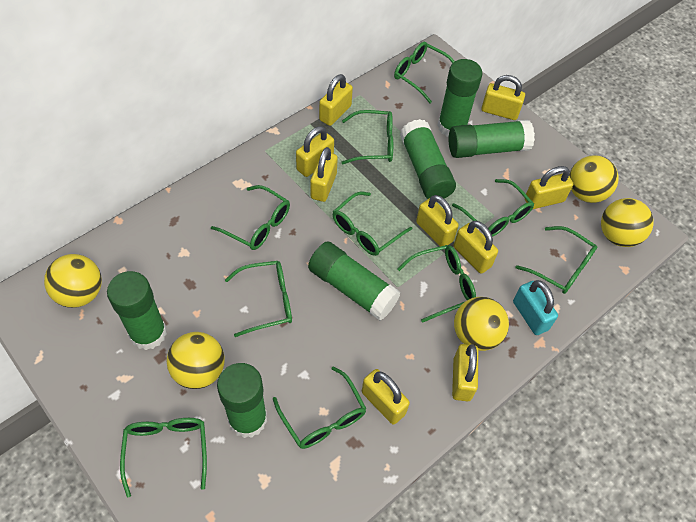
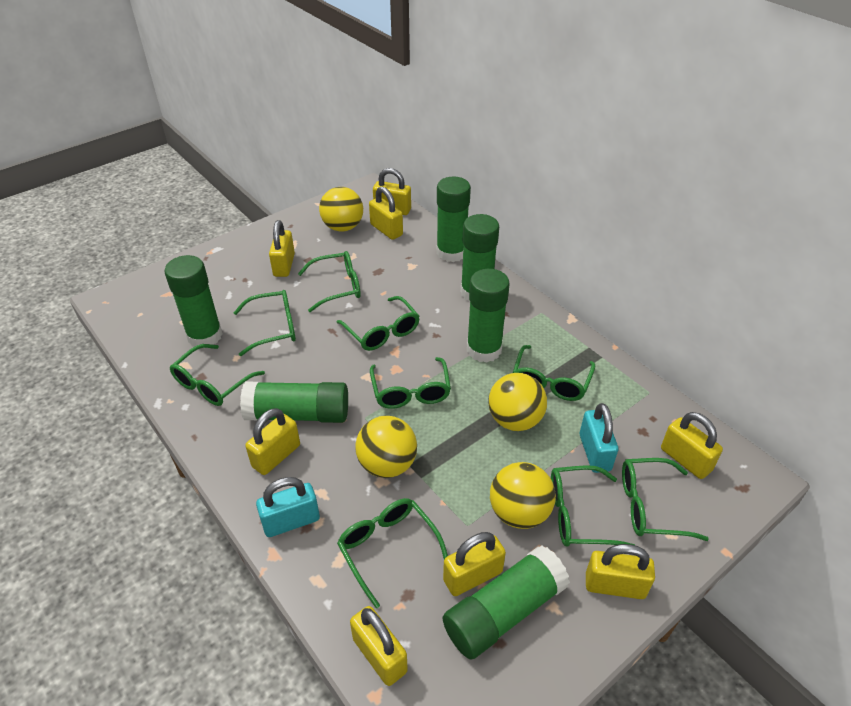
green glasses: [120,418,207,498] [211,185,290,250] [225,261,292,337] [273,366,367,449] [333,192,412,256] [341,110,393,164] [394,42,455,103] [397,245,476,323] [452,179,534,237] [515,226,597,294] = 10 -> [170,344,265,406] [233,290,296,356] [298,251,361,312] [336,296,420,351] [337,498,448,608] [370,357,451,409] [513,345,595,401] [551,465,635,547] [622,458,709,541] = 9
turquoise padlock: [513,280,558,335] = 1 -> [256,477,320,537] [580,403,618,473] = 2
yellow ball: [44,254,102,308] [166,332,225,389] [454,297,509,351] [569,155,618,203] [601,198,654,247] = 5 -> [319,187,363,232] [355,416,417,478] [488,373,547,431] [490,462,556,529] = 4
yellow padlock: [296,126,334,177] [310,147,338,202] [319,74,353,126] [362,369,410,425] [416,195,459,247] [452,344,479,401] [454,221,498,274] [481,75,525,120] [525,166,573,209] = 9 -> [245,408,300,475] [269,220,295,277] [350,606,408,686] [369,187,403,240] [373,168,411,215] [443,532,506,596] [586,544,655,599] [661,412,723,479] = 8

